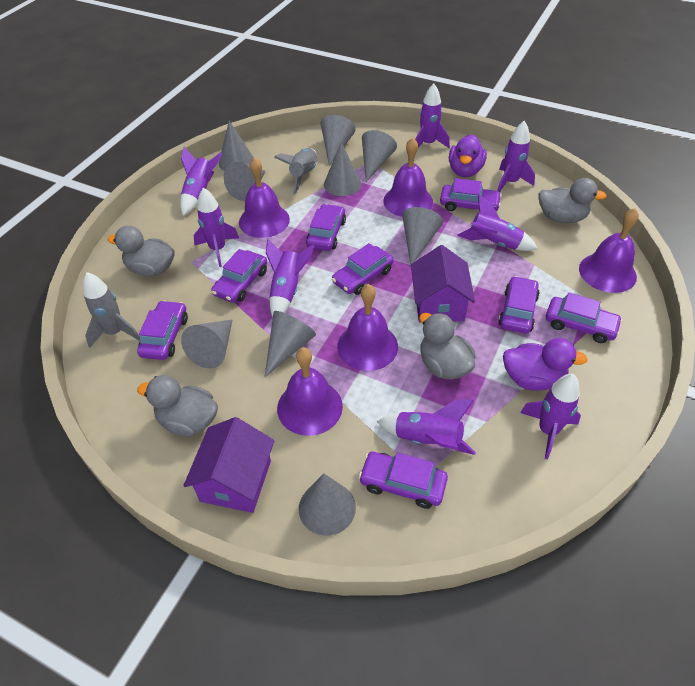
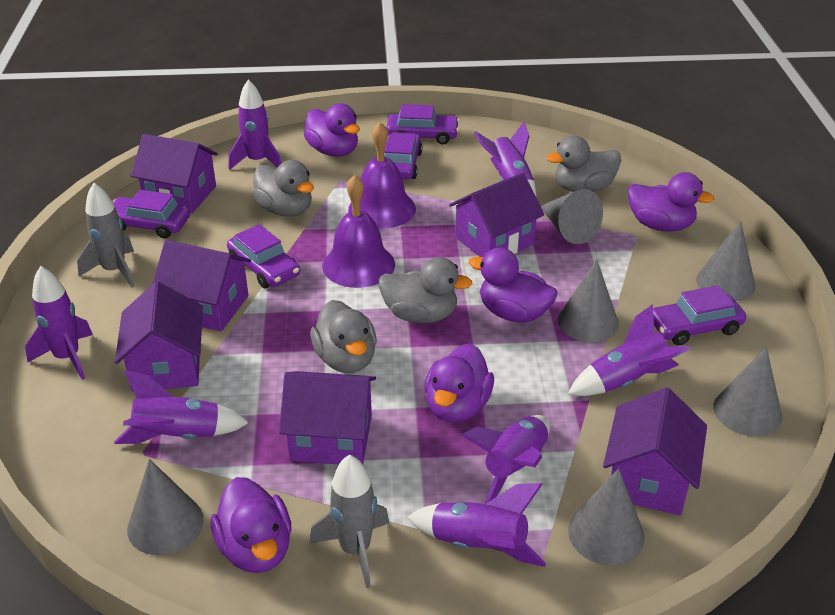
grey cone: [181,319,233,369] [219,120,254,171] [224,162,265,201] [265,311,316,377] [299,473,356,536] [321,115,355,166] [324,142,361,196] [362,130,397,182] [402,207,443,264] = 9 -> [127,459,204,555] [540,189,603,244] [558,259,619,342] [568,468,645,565] [696,221,756,301] [713,347,782,436] = 6
purple bell: [239,157,290,238] [277,347,343,436] [337,284,398,371] [383,138,433,217] [579,208,639,293] = 5 -> [323,175,395,288] [348,122,416,229] = 2
purple car: [137,300,188,360] [211,249,267,303] [306,204,346,251] [332,243,394,295] [359,452,448,509] [440,178,502,211] [498,276,540,334] [546,292,622,343] = 8 -> [113,190,190,238] [227,224,300,288] [384,132,422,180] [386,104,459,145] [653,285,746,345] = 5
purple duck: [449,134,487,177] [503,338,588,391] = 2 -> [211,477,292,573] [304,103,360,157] [424,344,494,423] [469,248,558,323] [628,172,714,231] = 5
purple house: [183,417,274,513] [411,245,475,322] = 2 -> [115,282,203,392] [131,134,218,213] [153,240,251,331] [279,371,376,464] [449,173,544,257] [603,387,707,516] = 6
purple rocket: [180,147,222,216] [193,188,239,267] [266,239,315,317] [376,399,476,455] [415,83,450,148] [457,194,538,251] [497,121,535,192] [520,374,581,459] = 8 -> [25,266,93,380] [114,370,249,444] [229,79,281,170] [407,483,546,567] [461,415,550,504] [474,122,536,196] [568,304,691,396] = 7

